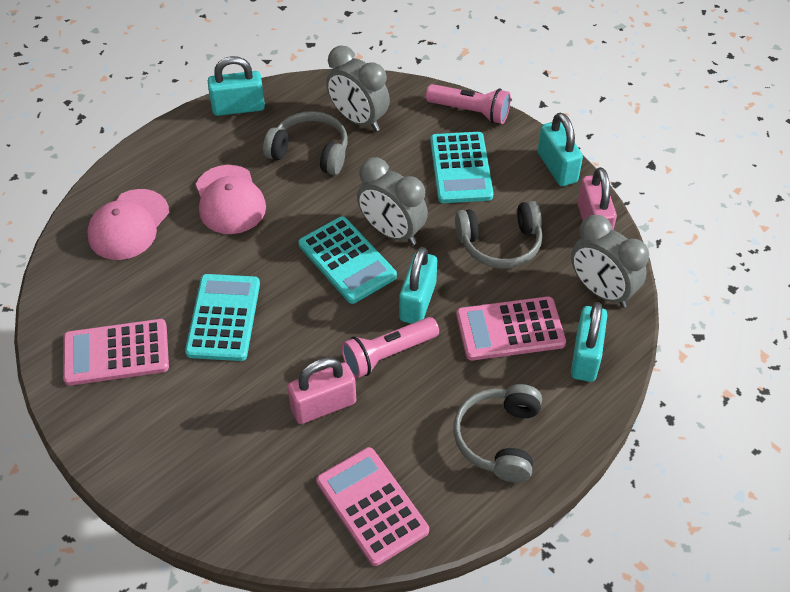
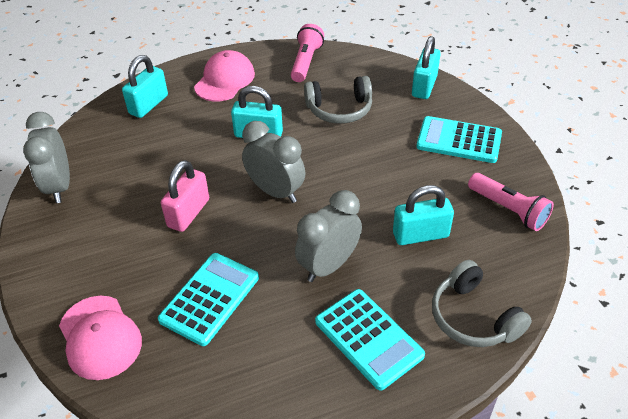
grey headphones: [263,111,348,175] [453,384,542,483] [455,201,542,269] = 3 -> [304,76,372,124] [432,260,532,347] = 2
pink calculator: [63,319,169,386] [316,447,429,566] [456,296,566,361] = 3 -> none = 0
pink padlock: [287,357,356,424] [577,167,617,230] = 2 -> [161,160,209,232] = 1

